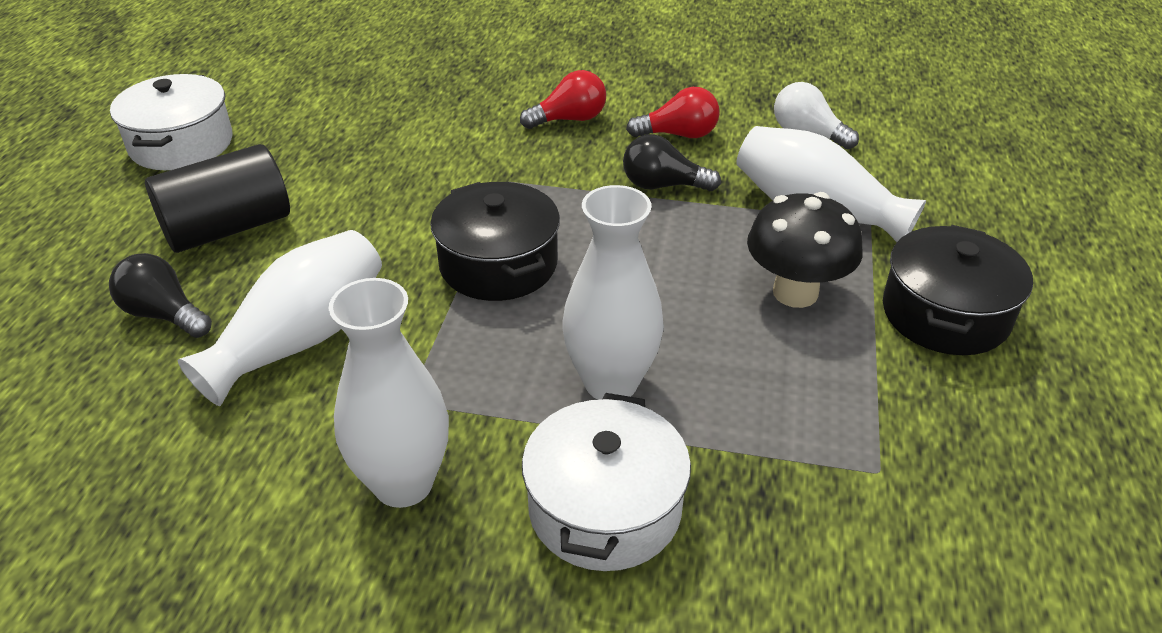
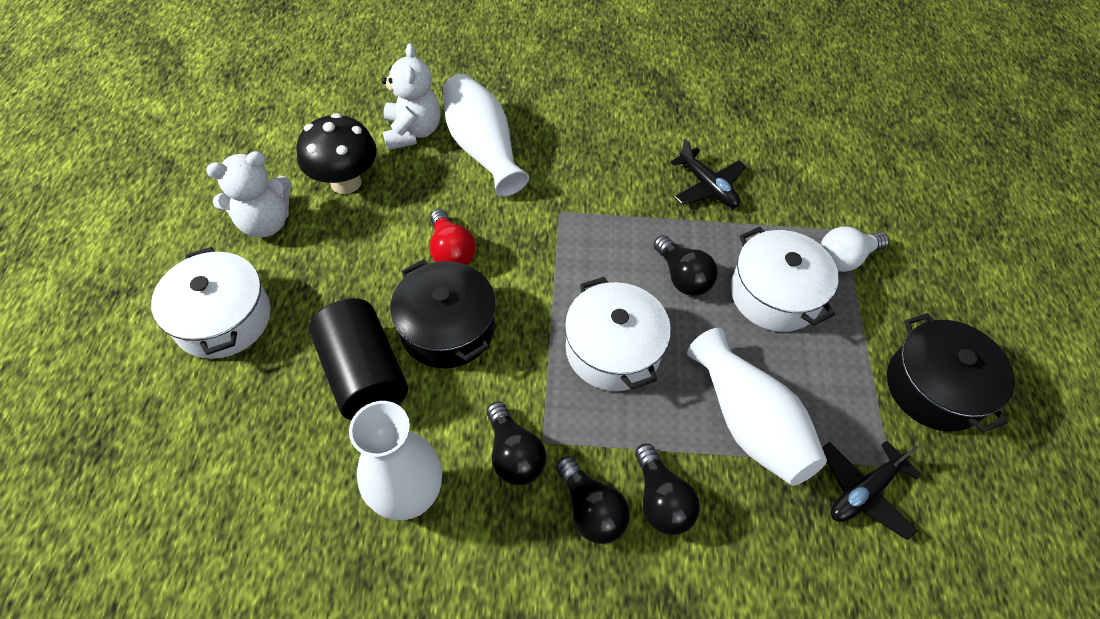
black light bulb: [109,253,212,338] [623,134,721,191] = 2 -> [487,402,546,485] [556,456,630,544] [635,444,700,535] [654,235,718,296] = 4
black plane: none = 0 -> [671,138,747,208] [822,440,922,540] = 2
red light bulb: [520,70,606,129] [626,87,720,138] = 2 -> [430,209,476,265] = 1
white pot: [110,74,232,170] [522,393,691,571] = 2 -> [151,247,271,359] [565,277,671,391] [731,227,839,332] = 3
white teddy bear: none = 0 -> [206,151,292,237] [381,43,441,150] = 2
white vase: [178,230,382,406] [328,278,449,508] [562,185,664,400] [736,126,926,242] = 4 -> [349,401,442,520] [442,74,529,197] [687,328,827,486] = 3

